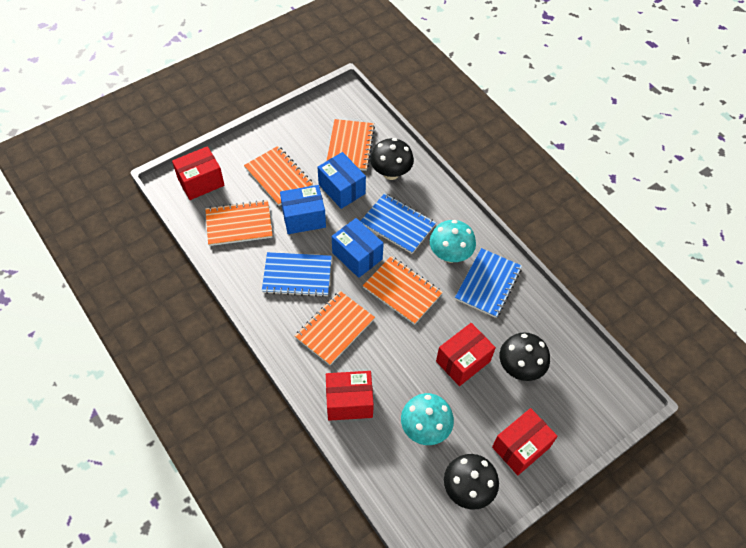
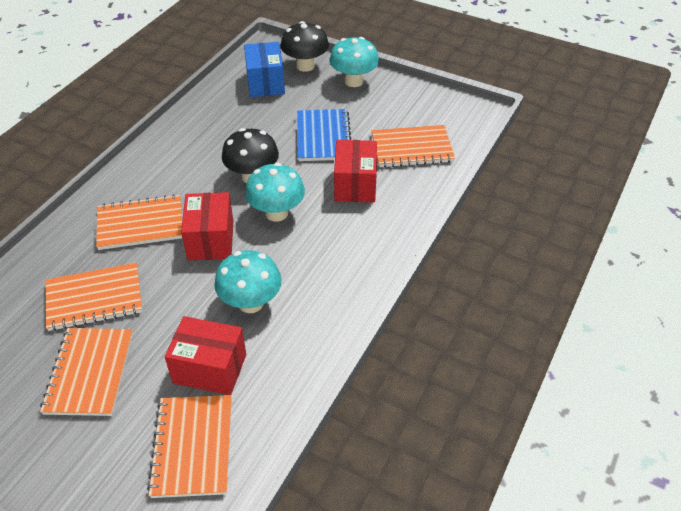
black mushroom: [370,138,414,180] [444,454,499,510] [500,333,550,381] = 3 -> [222,128,279,183] [281,21,329,72] = 2
blue box: [280,185,326,234] [318,152,366,209] [332,218,384,278] = 3 -> [244,42,285,97] = 1
blue notebook: [262,252,332,297] [360,193,436,254] [455,248,522,318] = 3 -> [297,109,351,161] = 1
red box: [172,146,225,200] [326,371,374,421] [436,323,496,386] [492,408,558,475] = 4 -> [165,316,246,395] [181,192,233,261] [334,140,377,202] = 3
turquoise mushroom: [401,393,454,445] [430,220,476,263] = 2 -> [214,250,282,313] [245,163,305,222] [330,37,379,87] = 3

